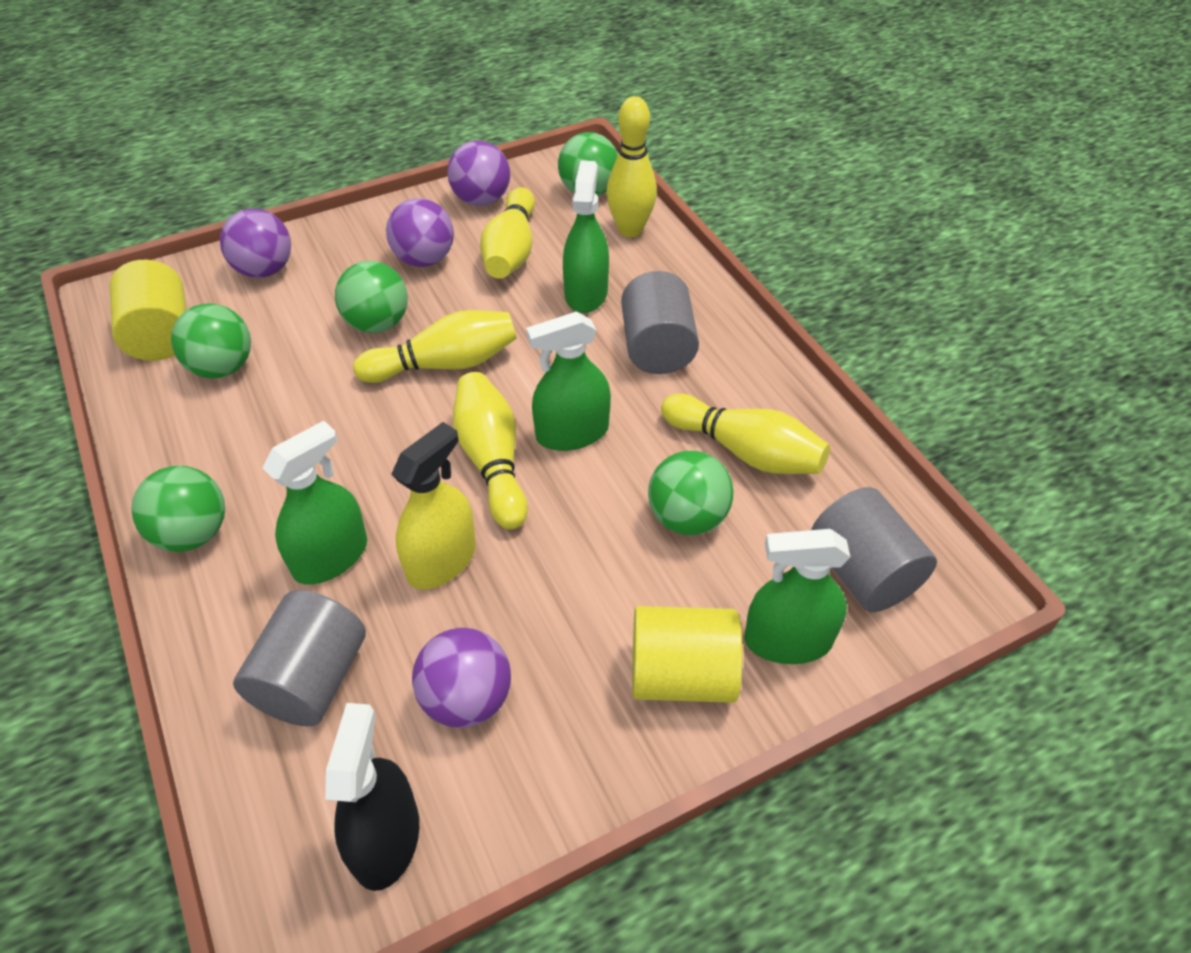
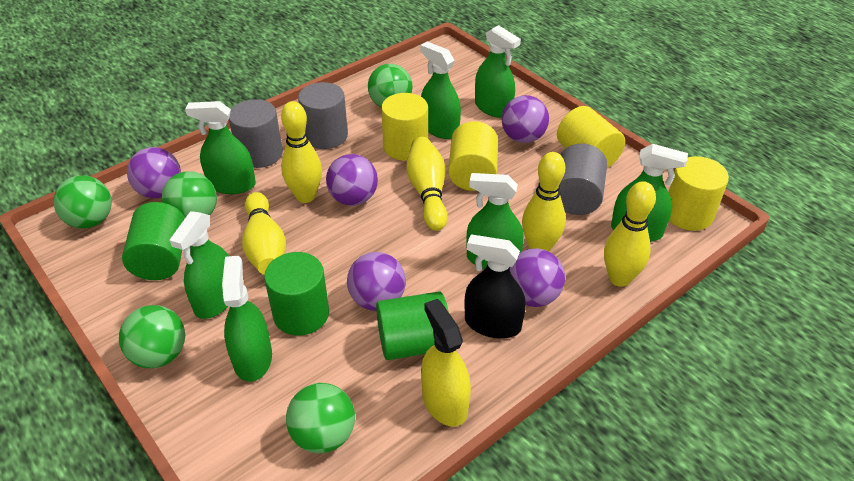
green cylinder: none = 0 -> [122,202,185,280] [264,252,329,336] [376,291,449,360] = 3
green spray bottle: [263,421,367,584] [526,311,611,451] [563,160,609,313] [744,529,850,664] = 4 -> [169,211,229,319] [185,101,256,194] [222,256,272,382] [420,41,461,139] [466,173,524,269] [475,25,521,118] [611,144,688,242] = 7
purple ball: [220,209,291,278] [386,198,454,267] [412,628,511,728] [447,141,510,206] = 4 -> [127,147,181,198] [326,154,378,206] [347,252,406,311] [502,95,549,143] [509,248,565,307] = 5
yellow cylinder: [109,260,187,361] [632,606,743,703] = 2 -> [381,93,428,161] [448,121,498,191] [557,106,625,168] [668,156,729,231] = 4

